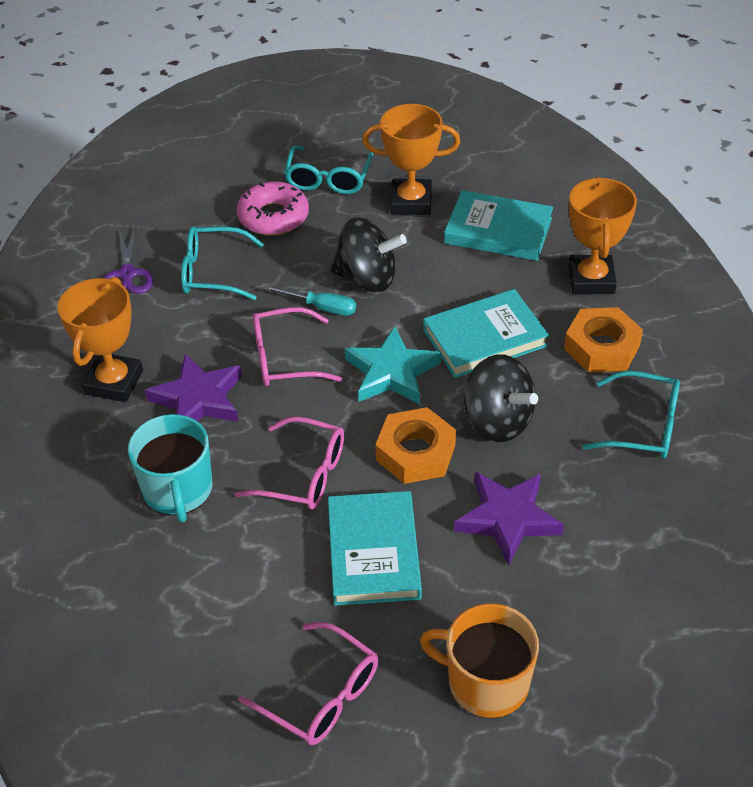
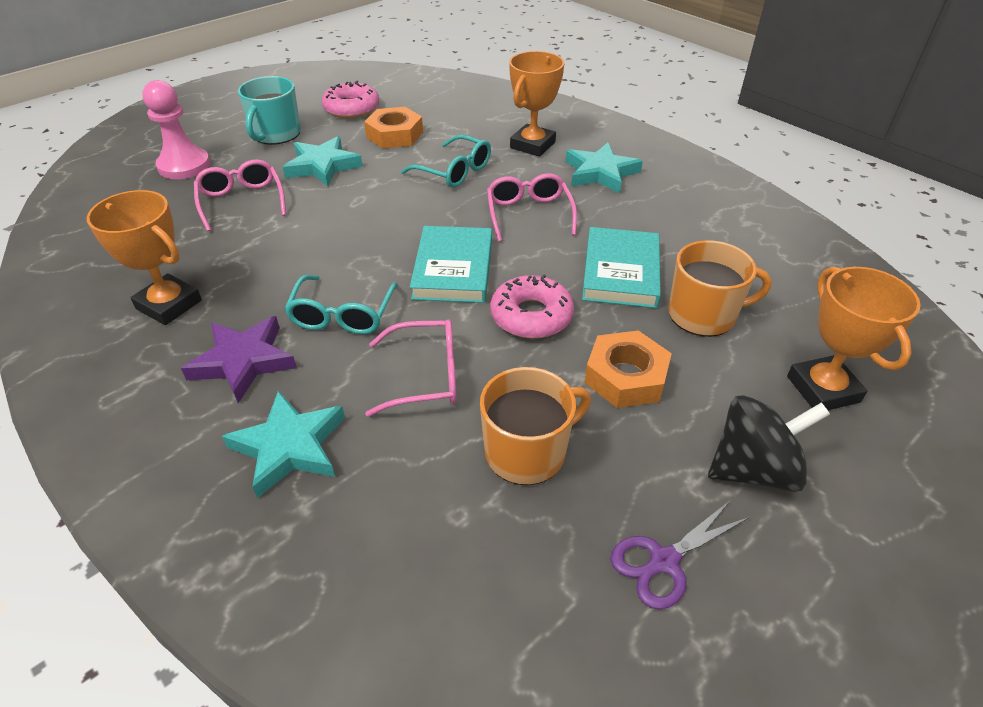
black spinning top: [331,218,407,292] [464,354,538,442] = 2 -> [708,395,830,492] = 1
orange mug: [420,603,539,718] = 1 -> [480,367,591,485] [668,240,772,337] = 2
pink donut: [236,181,309,236] = 1 -> [322,81,379,119] [490,275,574,339] = 2
pink pawn: none = 0 -> [142,80,210,179] = 1
purple star: [145,354,242,421] [454,472,564,565] = 2 -> [181,316,297,403] = 1
turquoise book: [328,491,422,606] [423,289,549,378] [444,190,553,261] = 3 -> [410,226,492,303] [582,227,661,308] = 2
turquoise glasses: [181,226,264,300] [284,145,373,194] [582,371,680,459] = 3 -> [285,275,398,334] [401,135,491,188] = 2
turquoise screwdriver: [264,285,356,316] = 1 -> none = 0
turquoise star: [345,326,441,404] = 1 -> [222,391,345,498] [283,136,363,187] [565,143,643,194] = 3

